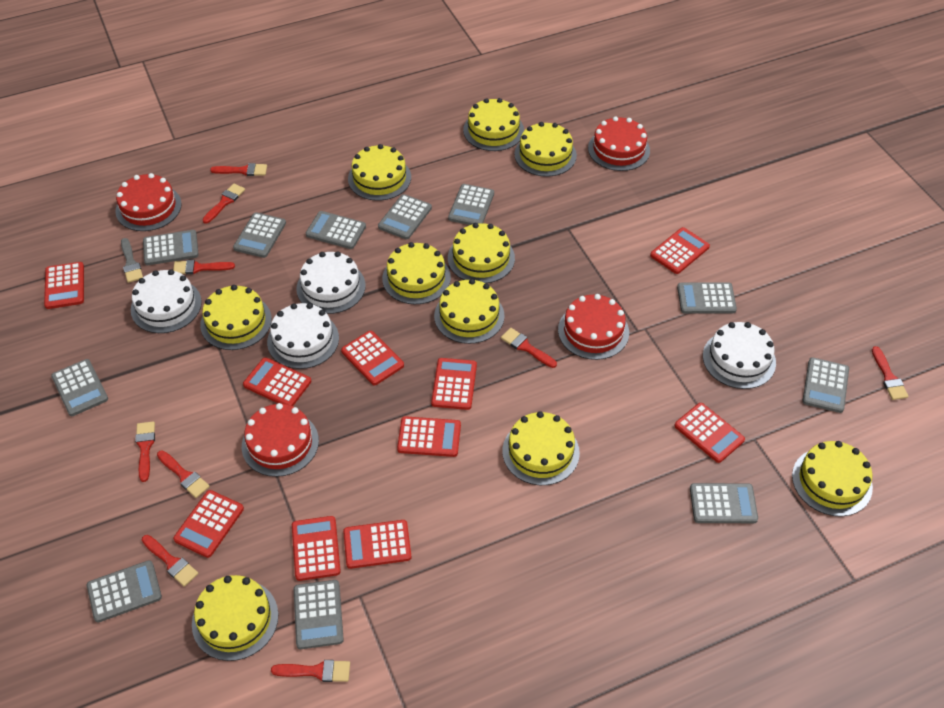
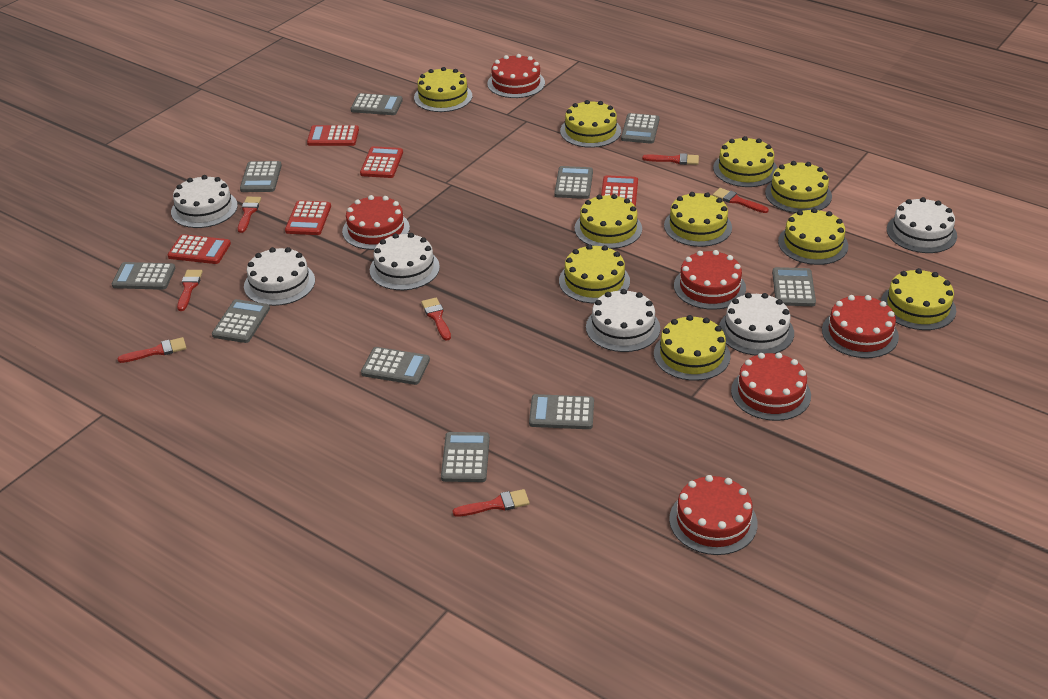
grey brush: [121,238,143,283] = 1 -> none = 0
grey calculator: [51,359,108,416] [87,560,162,622] [143,230,199,265] [233,212,286,258] [294,580,344,649] [306,211,366,249] [378,194,432,240] [448,184,494,225] [677,282,737,314] [690,483,758,523] [802,357,849,413] = 11 -> [112,262,175,290] [212,299,270,343] [240,161,282,192] [351,93,403,115] [361,347,430,385] [441,432,490,482] [529,394,594,429] [554,166,593,199] [621,113,660,144] [772,267,816,306] = 10
red brush: [135,421,155,482] [142,535,198,587] [157,450,210,498] [173,260,235,274] [202,183,245,224] [210,163,267,176] [271,660,350,682] [501,328,557,368] [872,346,909,400] = 9 -> [117,337,186,363] [177,270,203,311] [238,197,261,233] [421,298,451,341] [453,489,530,517] [642,153,699,165] [713,188,769,213] = 7
red cake: [115,173,182,231] [242,403,319,477] [558,294,629,360] [588,116,650,171] = 4 -> [342,195,410,250] [487,54,545,98] [669,475,758,555] [674,250,746,310] [731,353,811,421] [822,295,899,358] = 6
red calculator: [44,262,84,309] [173,490,244,558] [243,357,311,406] [292,516,341,581] [341,331,404,385] [343,520,411,569] [397,416,461,457] [431,358,477,410] [650,227,710,274] [675,403,745,463] = 10 -> [167,234,231,264] [285,201,331,235] [307,125,359,146] [360,146,403,178] [601,175,638,207] = 5
white cake: [131,269,202,333] [267,303,339,369] [296,251,366,314] [703,322,776,389] = 4 -> [171,175,238,228] [244,247,315,306] [370,233,440,290] [586,289,660,352] [719,293,794,355] [887,197,957,253] = 6

